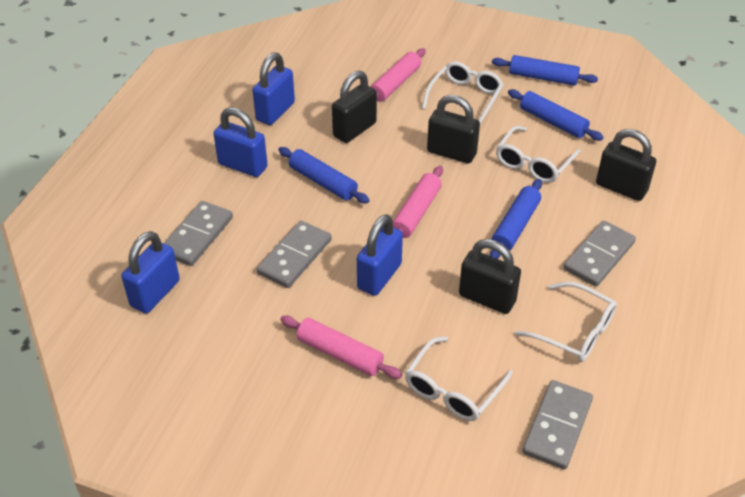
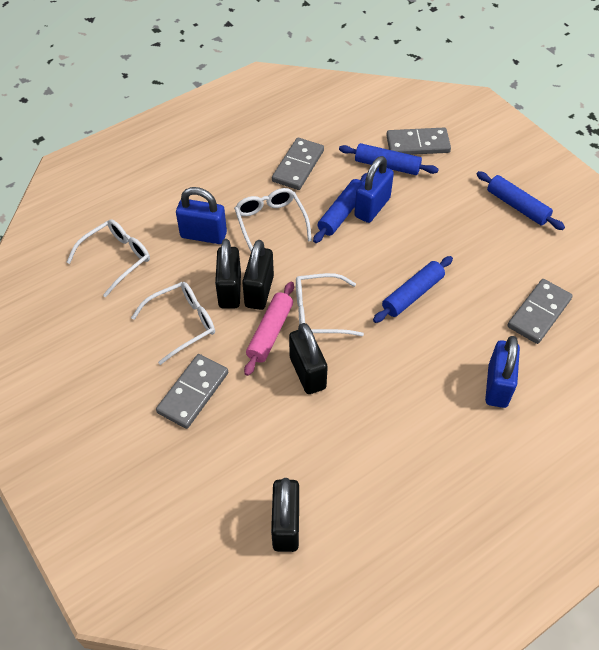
blue padlock: [121,231,180,314] [213,107,268,177] [252,52,295,125] [357,214,403,296] = 4 -> [176,187,227,244] [354,156,394,223] [485,336,520,408] = 3
pink rolling pin: [280,316,402,379] [371,48,426,102] [393,166,443,238] = 3 -> [244,282,294,376] = 1

